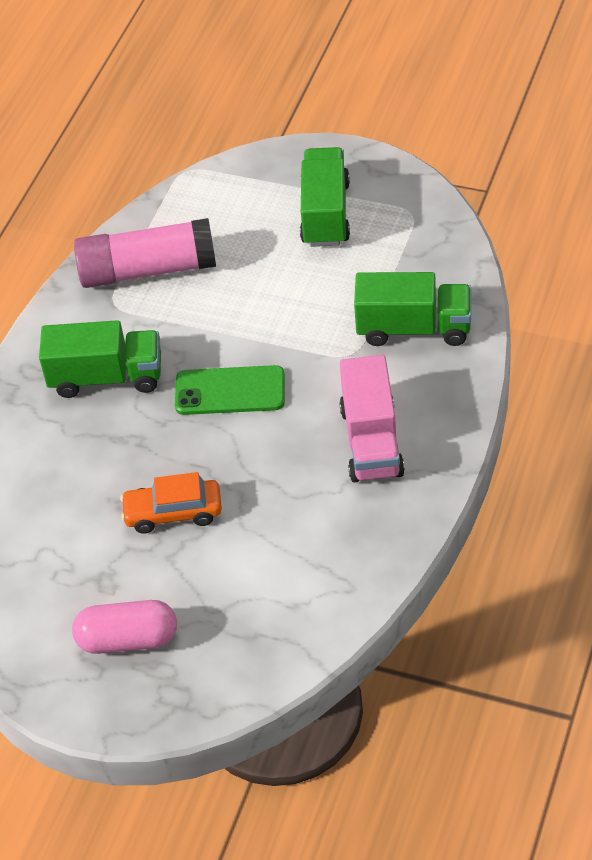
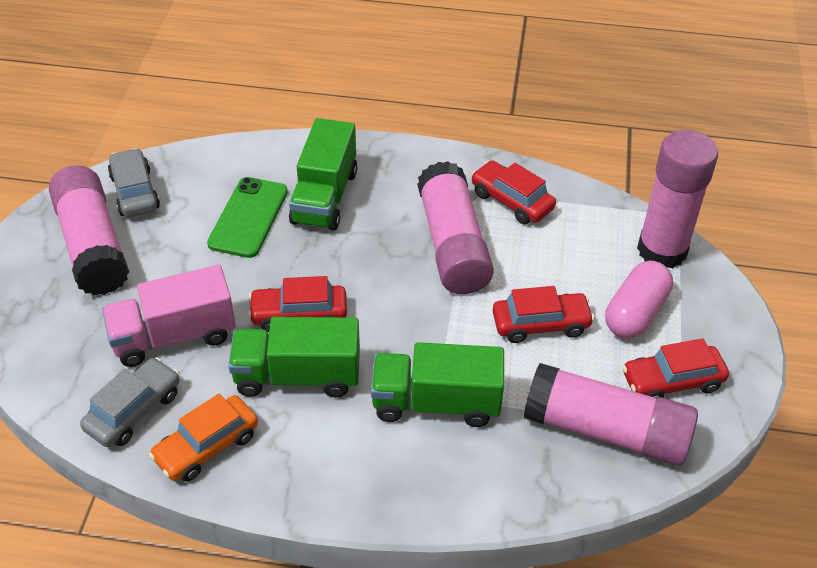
grey car: none = 0 -> [80,357,180,447] [108,148,160,217] = 2
pink glue stick: [74,218,216,288] = 1 -> [49,165,129,296] [417,161,494,294] [524,363,698,466] [637,130,718,268] = 4
red car: none = 0 -> [248,276,347,332] [471,161,556,224] [493,286,595,343] [622,338,729,398] = 4

